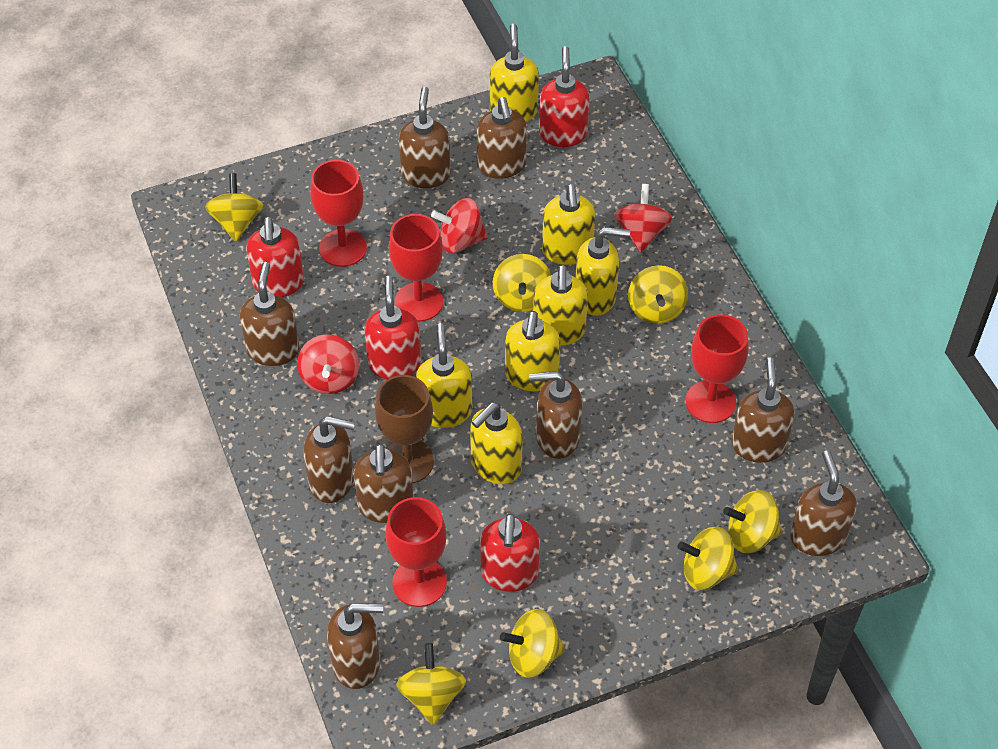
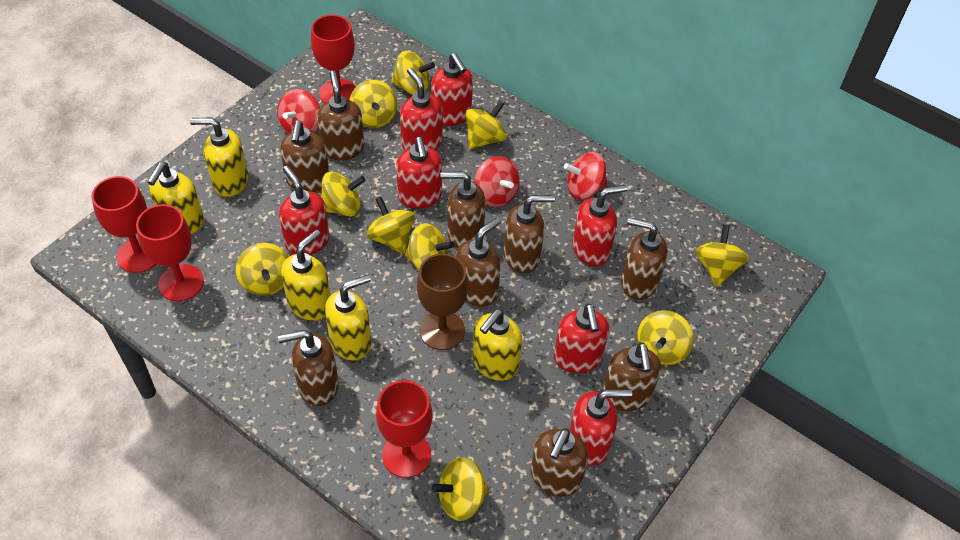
red soap dispenser: [246,217,304,297] [364,276,421,379] [480,513,540,592] [539,46,590,147] = 4 -> [279,166,330,255] [396,137,442,209] [400,68,443,151] [431,53,473,126] [554,303,609,373] [570,389,632,466] [572,185,628,266] = 7
yellow soap dispenser: [416,323,472,428] [470,402,523,484] [490,24,539,122] [505,311,560,391] [533,265,588,346] [542,184,595,265] [576,227,630,316] = 7 -> [147,162,204,234] [190,118,248,197] [281,230,331,320] [325,275,371,361] [473,309,522,381] = 5
yellow spinning top: [205,173,263,242] [396,643,466,725] [493,254,551,312] [500,609,565,678] [628,265,688,324] [677,527,738,590] [723,490,782,553] = 7 -> [236,243,288,296] [321,172,365,217] [350,80,397,128] [366,197,415,254] [391,51,435,95] [405,223,454,270] [432,457,489,521] [466,101,507,149] [637,310,694,365] [695,225,749,287] = 10

